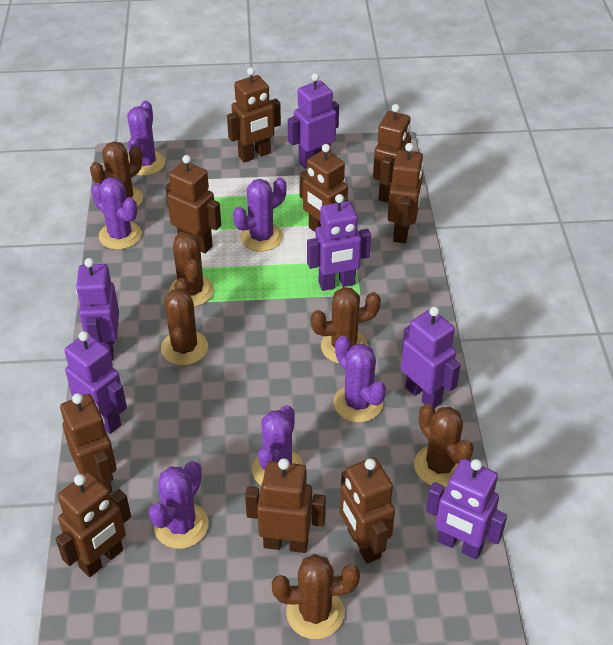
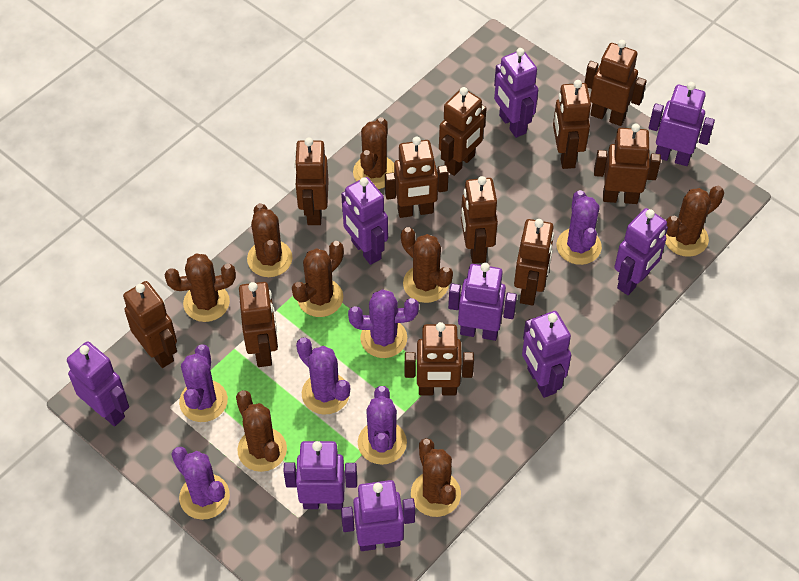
brown cactus: [90,141,143,207] [161,278,208,365] [169,232,214,306] [272,554,360,639] [311,287,381,364] [414,404,474,487] = 6 -> [165,253,236,322] [236,390,287,472] [247,203,293,277] [292,241,344,317] [353,117,394,189] [401,227,453,303] [411,438,461,517] [665,186,724,257] = 8
brown robot: [56,472,131,577] [60,393,117,494] [165,155,221,253] [227,67,281,163] [245,458,326,553] [299,144,348,232] [340,457,395,564] [373,104,411,203] [388,143,424,243] = 9 -> [123,281,177,368] [239,282,278,367] [294,137,329,225] [385,137,449,218] [405,322,474,395] [439,87,487,176] [461,176,498,264] [514,219,554,306] [553,80,591,169] [585,40,647,126] [594,124,661,204] = 11
purple robot: [64,331,127,434] [76,258,119,360] [288,73,339,169] [307,194,371,291] [401,306,461,408] [426,459,507,559] = 6 -> [67,341,129,426] [283,441,357,509] [341,177,388,265] [341,480,415,551] [448,263,517,341] [494,48,538,138] [522,311,571,398] [614,208,668,295] [648,82,715,166] = 9

